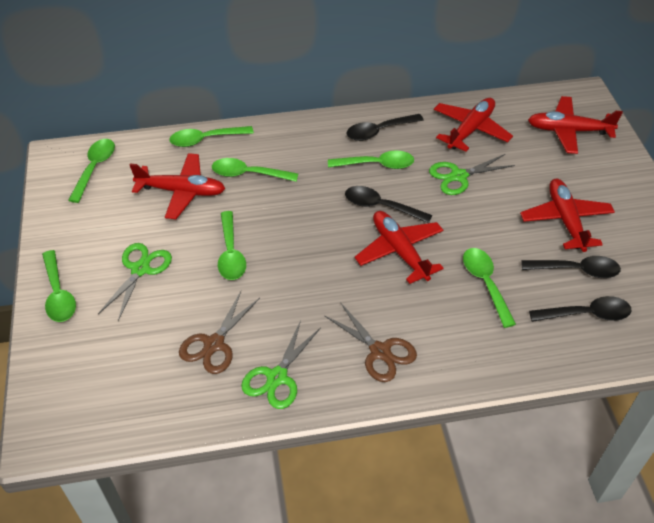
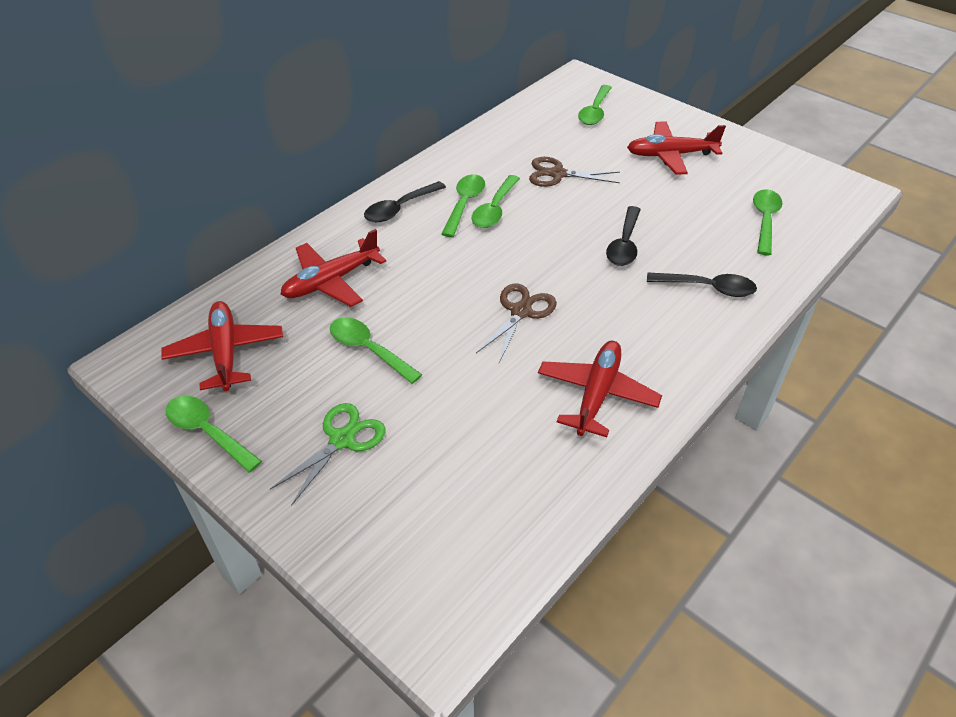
black spoon: [345,186,432,223] [346,114,424,141] [521,256,621,278] [529,296,632,322] = 4 -> [364,181,446,222] [606,206,641,266] [647,273,757,297] = 3
green scissors: [98,243,172,321] [241,320,320,409] [429,154,515,195] = 3 -> [270,403,386,506] = 1
green spoon: [42,250,76,322] [68,139,115,203] [169,126,254,147] [212,158,298,182] [218,211,246,280] [328,150,414,169] [463,248,516,328] = 7 -> [166,396,262,472] [330,317,422,384] [442,174,485,237] [472,175,520,228] [578,85,612,125] [753,189,783,255] = 6
red plane: [130,153,226,219] [354,211,444,284] [434,98,513,152] [520,179,615,252] [528,96,623,154] = 5 -> [161,301,283,391] [281,229,386,307] [538,340,662,437] [627,121,726,175] = 4

